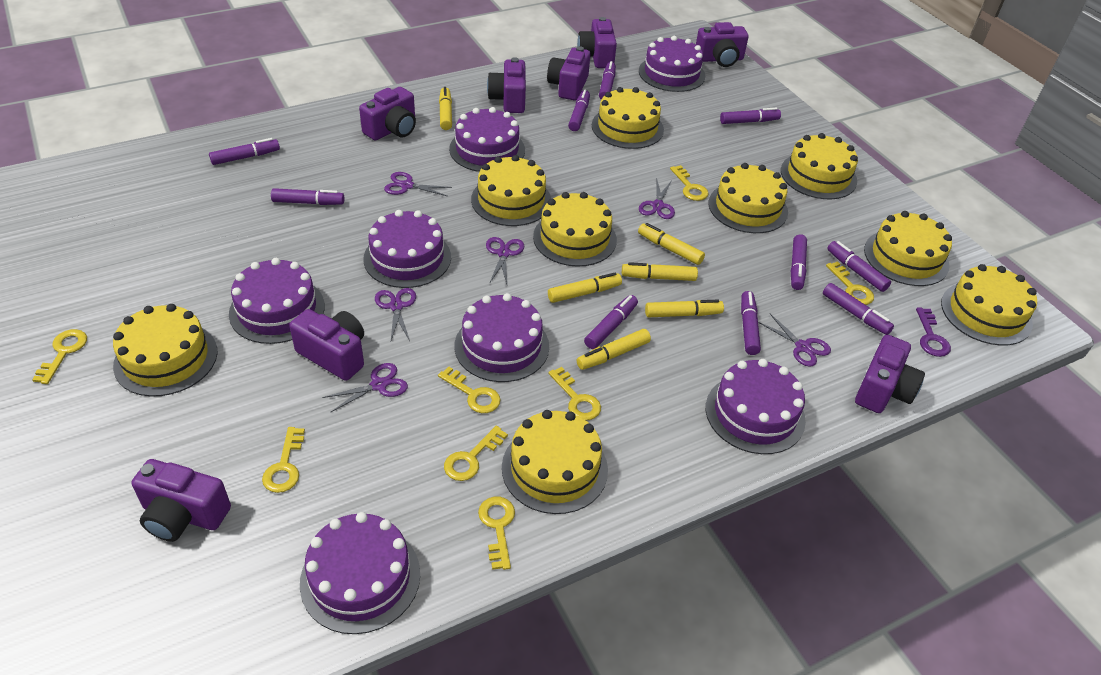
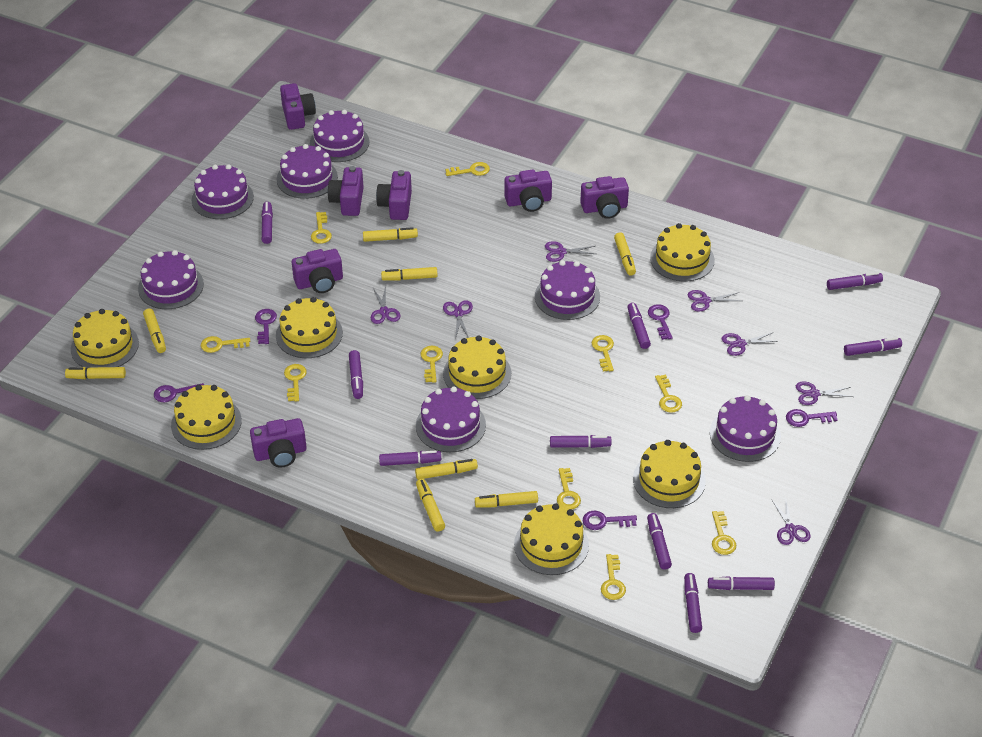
purple camera: [132,459,231,542] [289,309,364,381] [359,87,416,140] [487,57,526,113] [547,46,590,100] [577,17,617,68] [696,22,749,67] [855,335,925,413] = 8 -> [250,418,307,467] [280,83,316,130] [292,249,343,293] [328,166,364,216] [376,170,412,220] [505,170,552,212] [580,176,629,219] = 7
purple key: [916,308,951,357] = 1 -> [154,383,204,402] [255,309,277,344] [583,511,637,530] [648,304,673,340] [786,409,838,427] = 5
purple scissors: [323,363,408,412] [375,288,416,341] [384,172,452,196] [486,237,524,284] [639,181,675,219] [758,313,831,367] = 6 -> [371,286,400,324] [443,300,473,339] [545,241,595,262] [688,290,741,311] [722,332,778,356] [771,496,811,545] [796,381,853,405] = 7
yellow cake: [113,304,218,396] [471,155,551,226] [502,410,608,514] [533,192,617,267] [592,87,664,149] [708,163,788,233] [781,133,858,199] [864,211,952,286] [941,264,1037,345] = 9 -> [71,309,139,368] [171,385,242,450] [276,297,343,358] [443,335,511,399] [514,503,589,575] [633,440,706,508] [650,223,715,282] = 7
yellow key: [32,329,87,384] [262,427,305,493] [438,367,501,413] [444,426,508,481] [478,497,515,570] [548,367,601,420] [670,165,709,201] [826,261,874,305] = 8 -> [201,336,250,353] [284,364,307,402] [311,212,332,244] [420,346,443,383] [445,162,490,176] [557,468,581,509] [592,335,614,372] [601,554,626,600] [655,374,682,413] [712,511,736,555] = 10
yellow marker: [439,87,452,130] [548,272,622,303] [577,329,651,370] [622,262,698,281] [638,223,705,265] [645,299,724,317] = 6 -> [65,367,126,379] [143,308,166,353] [363,227,418,242] [381,267,438,281] [415,459,478,480] [416,479,445,532] [475,491,538,508] [614,232,636,276] = 8

